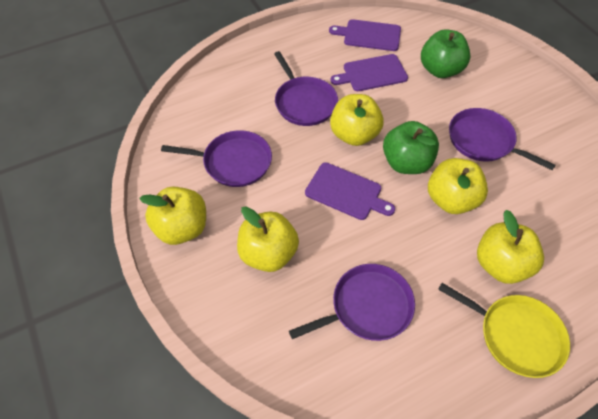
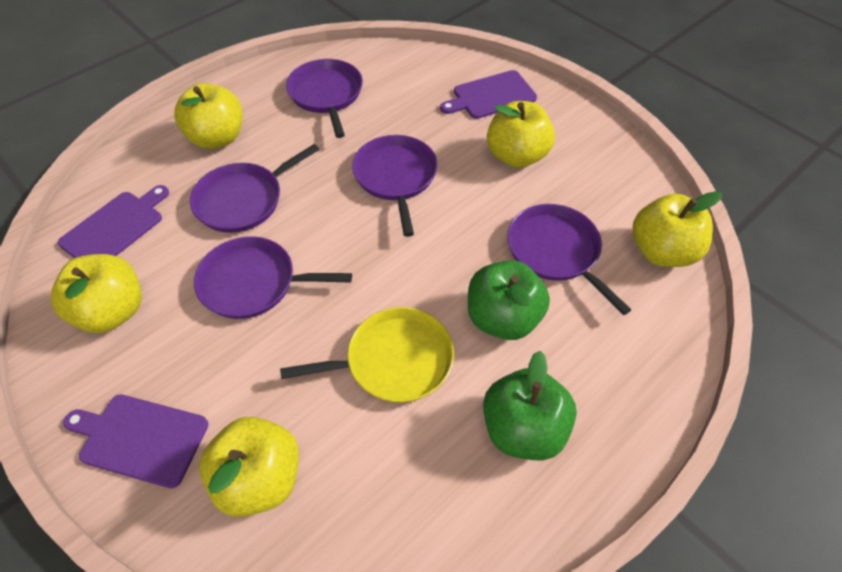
purple pan: [161,130,272,187] [274,51,338,126] [289,264,415,341] [449,108,556,170] = 4 -> [190,144,319,233] [194,236,352,319] [286,59,363,138] [352,135,438,237] [507,204,631,315] = 5

